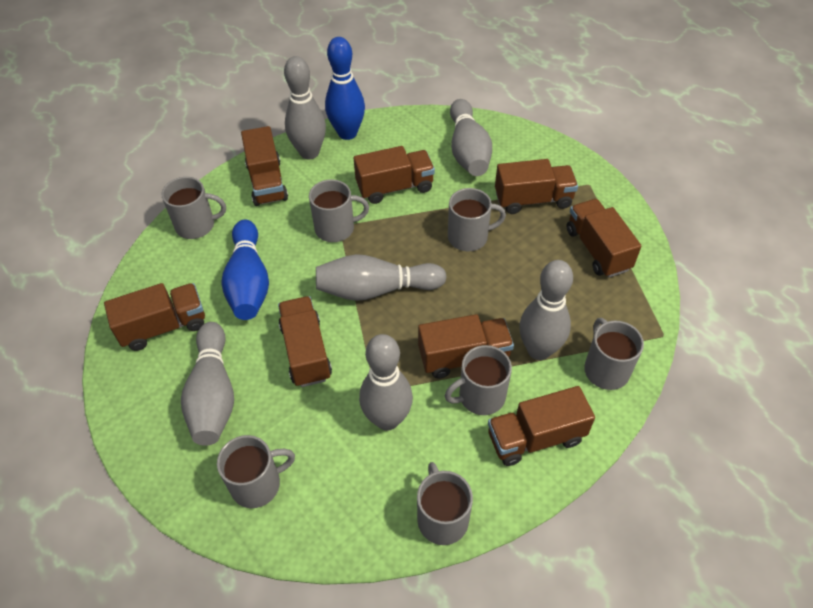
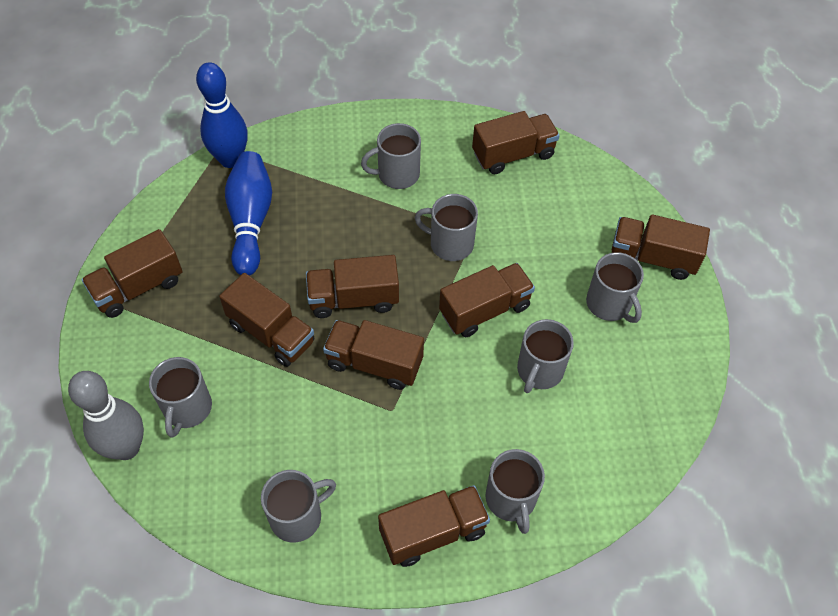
grey bowling pin: [181,322,234,446] [284,56,326,159] [316,254,447,301] [359,334,413,431] [450,99,492,176] [519,260,573,360] = 6 -> [68,371,144,460] = 1

